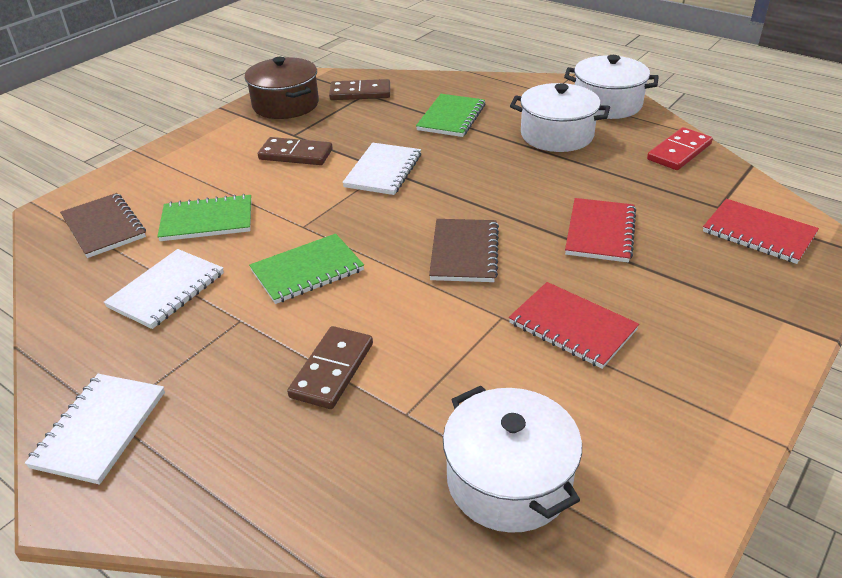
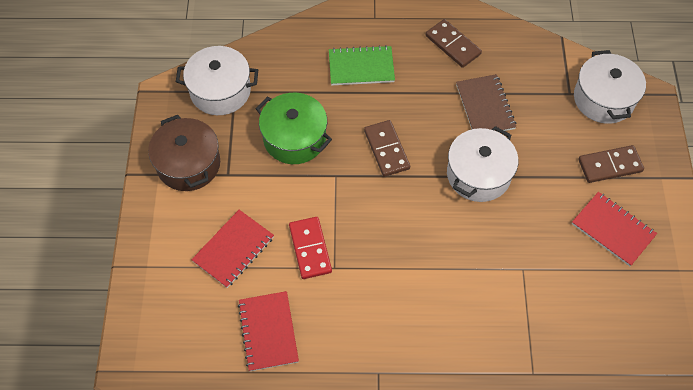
brown notebook: [60,193,146,258] [429,219,499,282] = 2 -> [456,74,516,131] = 1
green notebook: [157,194,252,241] [249,234,364,304] [416,94,485,137] = 3 -> [329,45,395,85] = 1
green pot: none = 0 -> [256,93,332,164] = 1
white notebook: [25,374,165,485] [104,249,224,329] [342,143,421,195] = 3 -> none = 0

